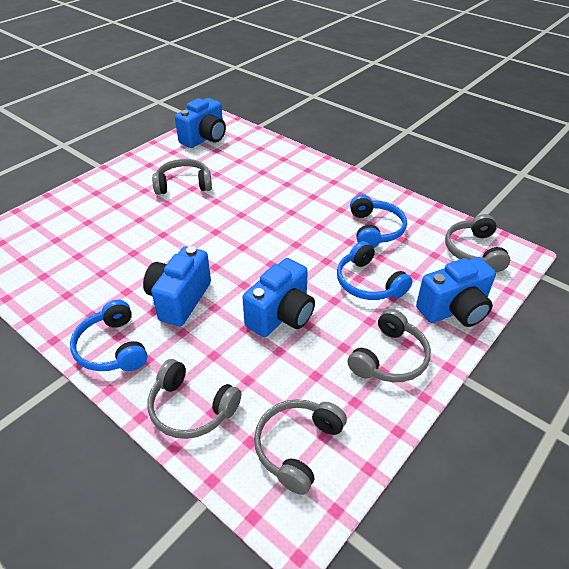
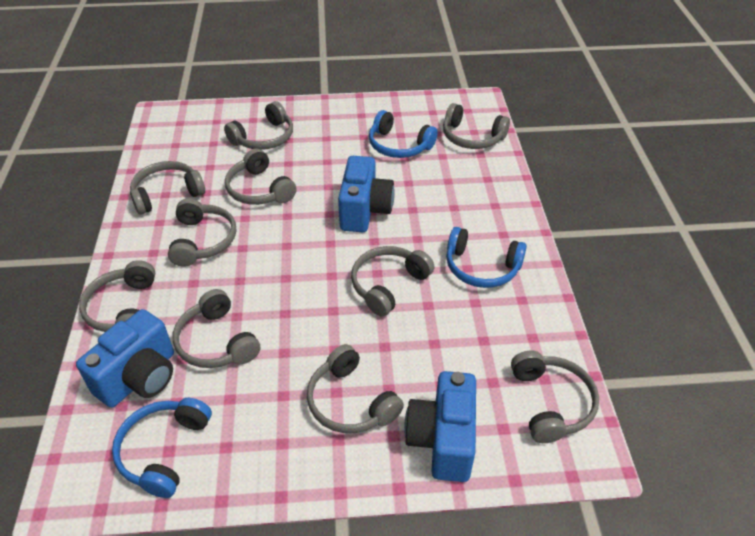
blue camera: [143,246,211,326] [175,98,226,148] [242,258,315,337] [416,257,496,327] = 4 -> [76,309,174,408] [338,156,395,232] [404,371,476,482] = 3
grey headphones: [148,359,241,439] [152,159,212,195] [254,399,347,495] [348,309,431,382] [445,214,510,272] = 5 -> [79,260,155,332] [130,161,205,215] [168,198,236,267] [173,289,260,368] [224,101,293,150] [225,149,297,205] [307,344,404,433] [351,246,435,316] [443,103,510,149] [511,350,599,443] = 10

